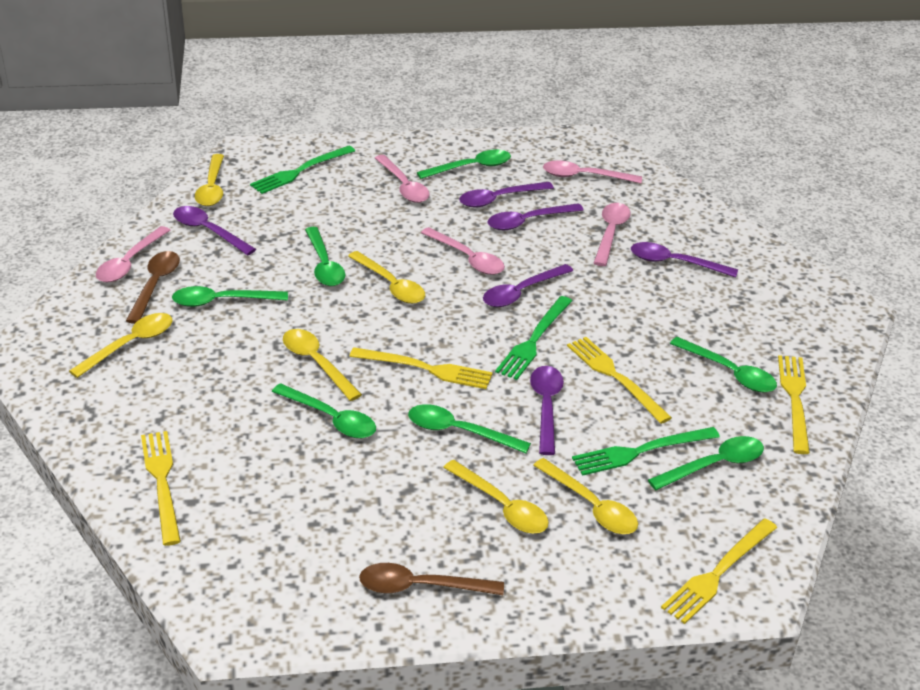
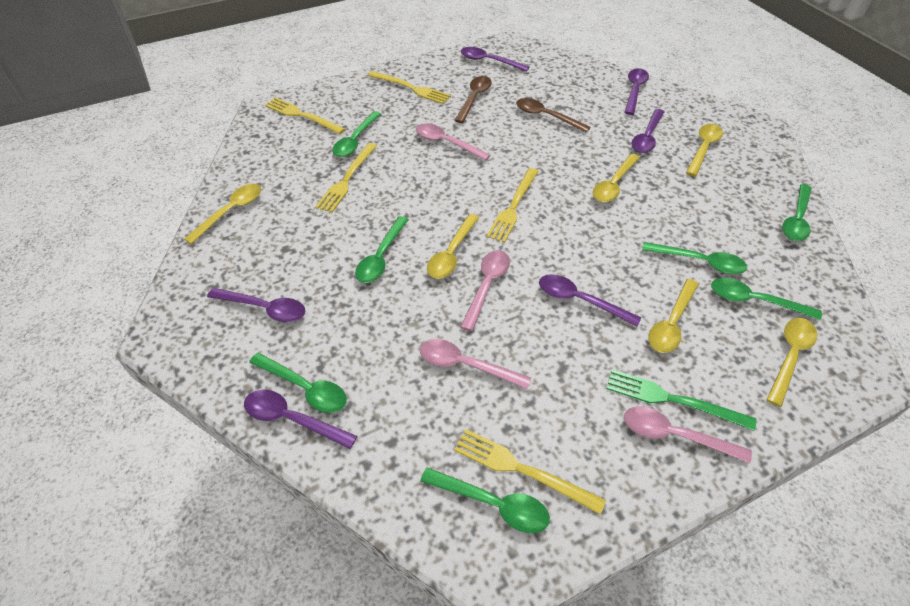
green fork: [250,146,355,194] [495,296,572,380] [572,427,720,476] = 3 -> [607,369,756,431] = 1
pink spoon: [96,226,171,282] [375,155,430,203] [421,227,505,275] [543,160,642,184] [594,203,631,266] = 5 -> [416,123,490,161] [419,339,531,389] [461,250,510,331] [624,406,752,463] = 4

